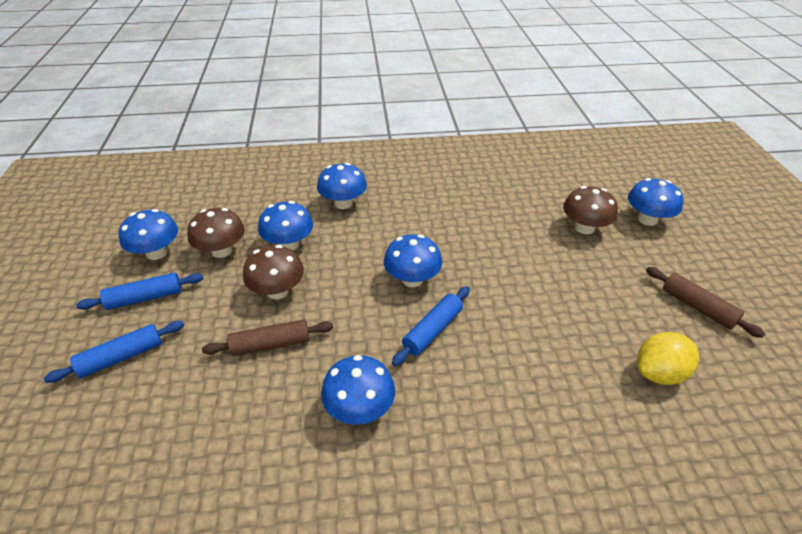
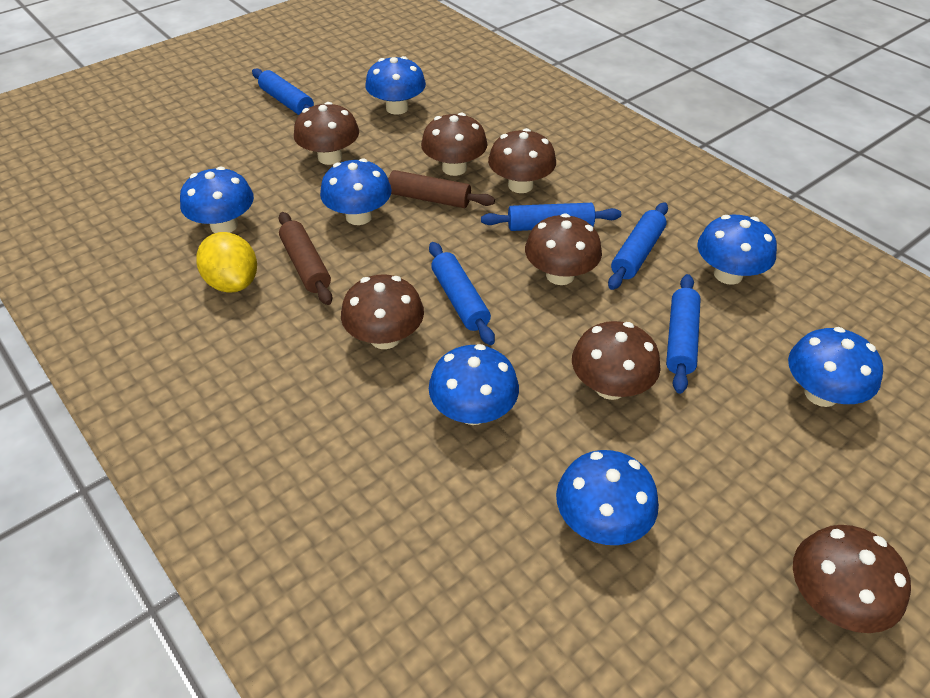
blue mushroom: [118,209,178,260] [258,201,313,250] [317,163,367,209] [321,355,395,425] [384,234,442,287] [628,178,684,226] = 6 -> [180,167,254,233] [320,158,392,225] [365,56,426,115] [429,344,519,425] [556,450,659,545] [697,215,777,285] [788,327,883,407] = 7
blue rolling pin: [44,321,184,383] [76,273,203,310] [392,286,470,366] = 3 -> [252,68,314,115] [429,242,495,345] [481,203,621,231] [608,202,668,290] [666,274,701,394] = 5
brown mushroom: [187,208,245,258] [243,245,304,299] [563,186,618,234] = 3 -> [294,102,359,165] [341,274,424,349] [421,113,487,176] [488,128,556,193] [525,213,602,285] [572,321,660,400] [793,525,911,633] = 7

